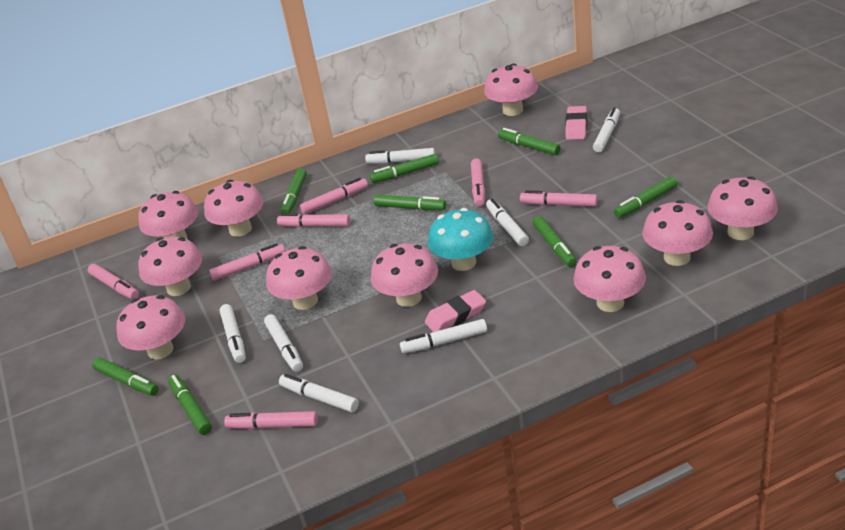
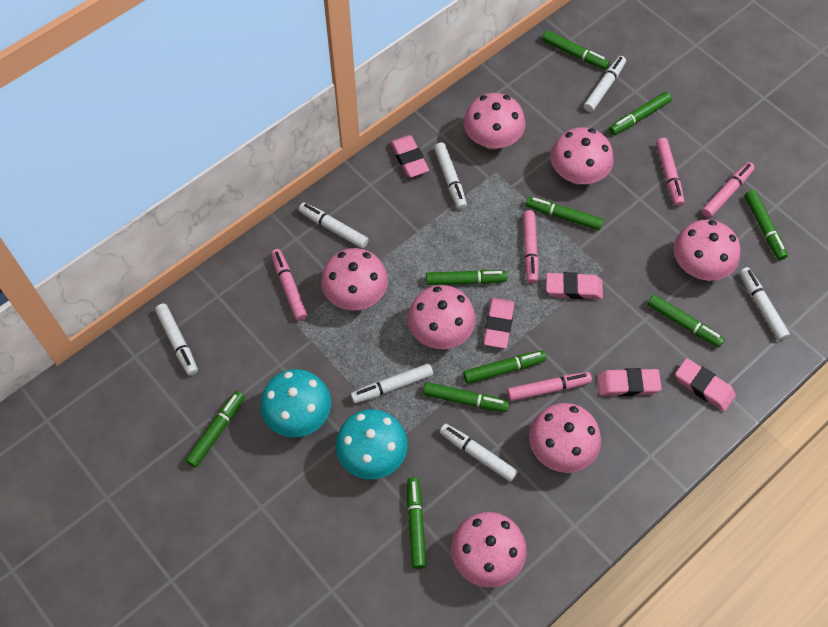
green marker: [92,357,159,396] [168,375,212,435] [281,168,307,214] [370,154,439,183] [374,195,446,210] [498,128,560,155] [533,216,577,267] [614,176,678,218] = 8 -> [185,391,245,468] [407,477,426,569] [423,382,509,412] [426,270,507,285] [463,350,546,384] [526,197,603,230] [542,30,609,70] [609,92,672,135] [647,295,725,347] [745,190,788,260] = 10
pink eraser: [425,290,486,332] [565,106,587,140] = 2 -> [390,135,429,178] [483,298,515,349] [546,272,603,299] [597,368,662,396] [675,358,736,411] = 5
pink marker: [88,264,139,299] [209,243,285,281] [224,411,318,429] [277,213,350,227] [300,178,368,214] [471,159,485,207] [520,190,597,206] = 7 -> [271,249,308,321] [507,372,592,401] [523,210,539,284] [656,138,684,206] [702,162,755,218] = 5
pink mushroom: [116,295,185,359] [138,191,198,240] [138,237,202,296] [204,180,263,237] [266,246,332,310] [371,244,438,307] [484,63,538,116] [573,246,646,312] [642,200,713,266] [707,176,778,240] = 10 -> [321,248,388,310] [408,285,476,349] [451,512,527,587] [464,93,525,150] [529,403,601,473] [551,127,614,185] [674,220,740,281] = 7
turquoise mushroom: [428,208,493,271] = 1 -> [260,369,331,437] [336,409,408,479] = 2

